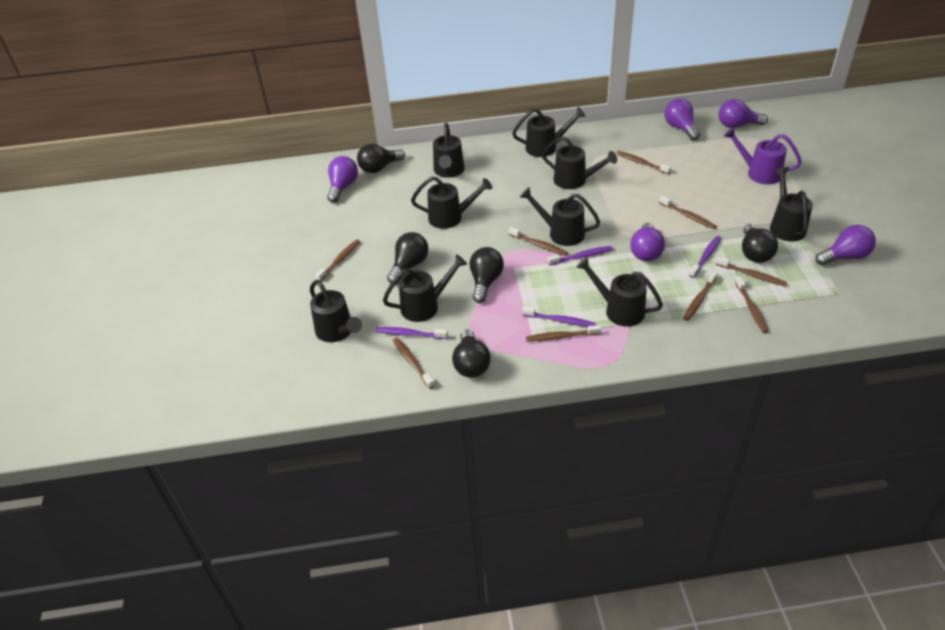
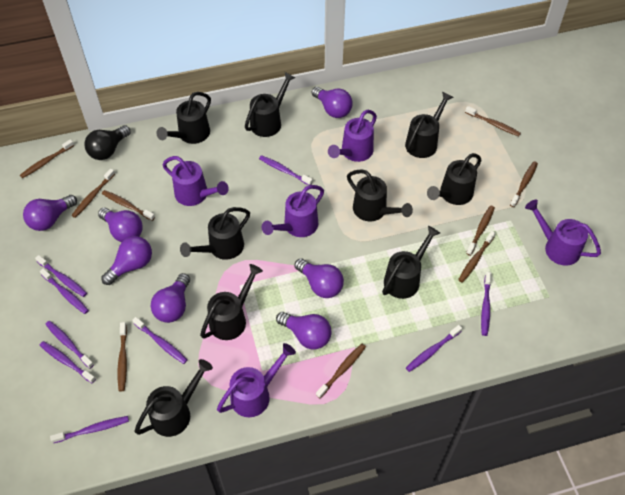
black light bulb: [357,144,405,173] [387,232,429,284] [452,329,491,378] [470,247,504,303] [742,224,778,263] = 5 -> [84,125,131,160] = 1
purple light bulb: [327,156,358,203] [630,223,665,261] [664,99,700,141] [718,99,768,128] [815,225,876,266] = 5 -> [23,195,77,231] [98,208,143,242] [101,236,152,285] [151,273,190,323] [276,312,332,350] [294,258,344,298] [312,87,353,118] = 7
purple toothbrush: [375,327,448,339] [522,307,595,327] [548,246,613,266] [689,236,721,278] = 4 -> [35,255,87,297] [40,268,89,314] [40,341,96,383] [45,321,94,369] [50,416,129,443] [132,317,187,364] [259,155,313,185] [406,325,462,372] [481,272,491,336] = 9
purple watering can: [724,127,802,184] = 1 -> [162,156,229,206] [217,343,296,417] [262,185,324,237] [328,110,377,162] [525,200,601,266] = 5

